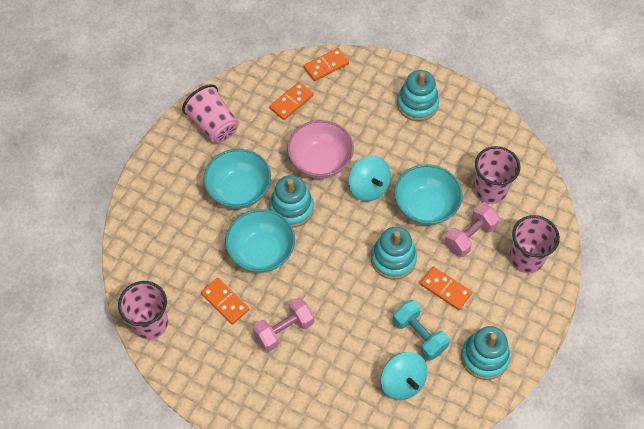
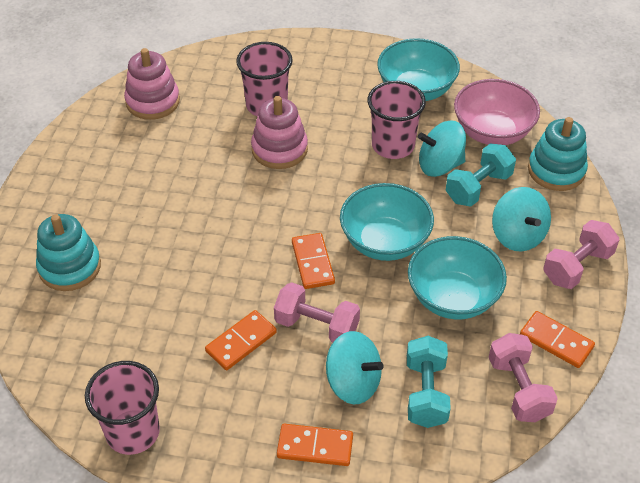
pink cup: [118,281,168,339] [182,84,239,143] [474,146,520,204] [509,215,560,273] = 4 -> [85,361,160,455] [236,42,293,116] [368,81,426,159] = 3
pink dumbbell: [253,298,314,352] [445,203,500,257] = 2 -> [274,282,360,342] [489,333,558,422] [543,220,619,289] = 3
pink stacking toy: none = 0 -> [124,48,180,120] [251,96,308,169] = 2
turquoise dumbbell: [393,300,450,361] = 1 -> [407,336,451,428] [445,143,516,206] = 2
turquoise spinning top: [349,156,391,201] [381,352,427,400] = 2 -> [326,331,383,404] [418,120,466,177] [492,187,551,251] = 3
turquoise stacking toy: [269,175,314,228] [371,227,417,279] [397,70,439,121] [461,326,510,380] = 4 -> [36,214,101,291] [528,117,588,191] = 2

